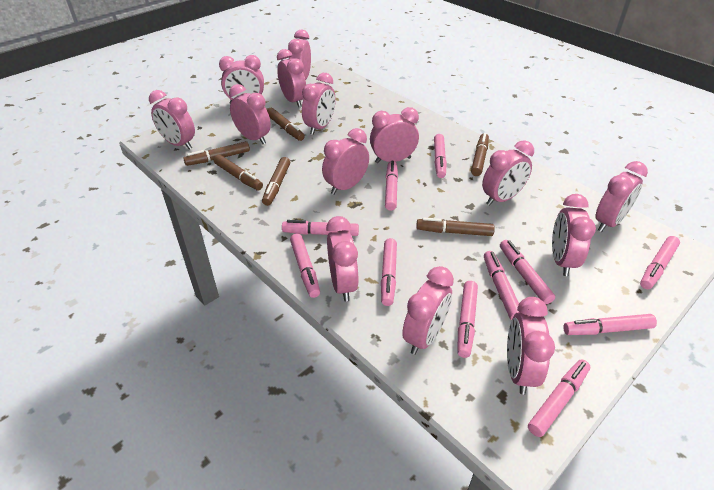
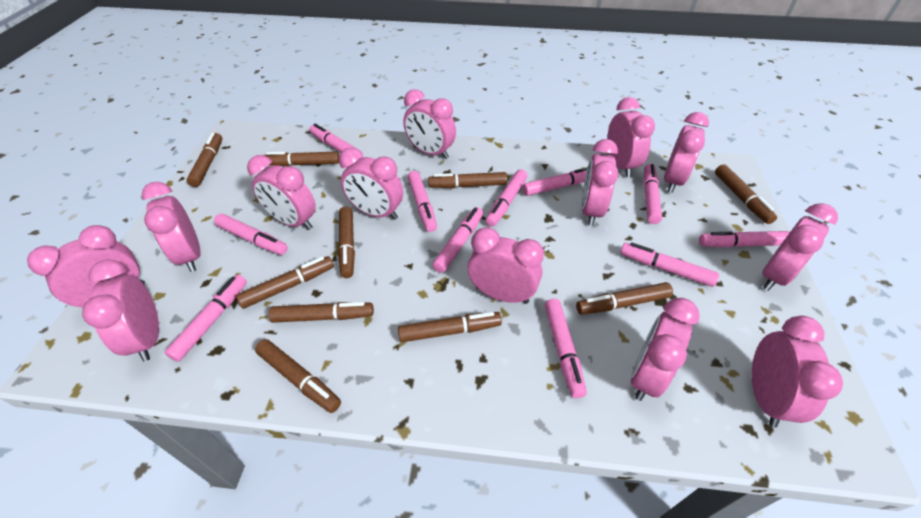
brown marker: [183,141,250,166] [214,155,263,191] [262,157,290,206] [267,108,305,141] [416,217,495,236] [471,133,489,176] = 6 -> [187,133,222,187] [236,256,334,309] [255,339,341,413] [264,152,339,166] [269,302,374,323] [338,207,355,278] [398,312,502,342] [428,172,507,188] [576,282,673,315] [715,164,777,224] = 10
pink clock: [149,90,195,149] [219,55,264,103] [229,84,271,144] [277,49,306,107] [288,30,311,80] [302,73,336,135] [322,128,369,195] [326,216,359,302] [370,107,419,163] [402,266,454,355] [482,140,534,206] [507,297,555,395] [552,194,596,276] [595,161,648,232] = 14 -> [27,225,145,307] [82,259,159,362] [142,182,200,272] [247,155,316,230] [339,148,403,220] [403,89,456,159] [468,227,544,304] [581,139,618,226] [607,97,655,177] [631,298,700,401] [664,112,709,193] [752,316,843,427] [762,203,838,291] = 13

